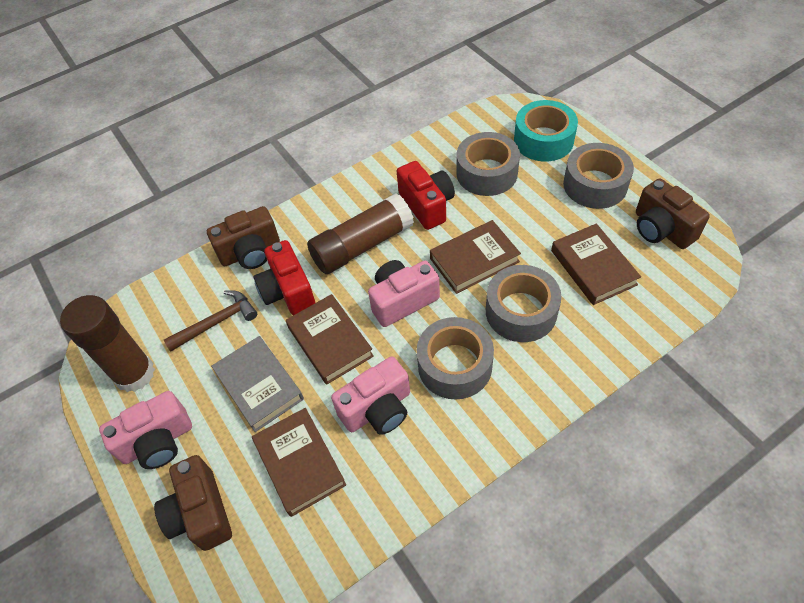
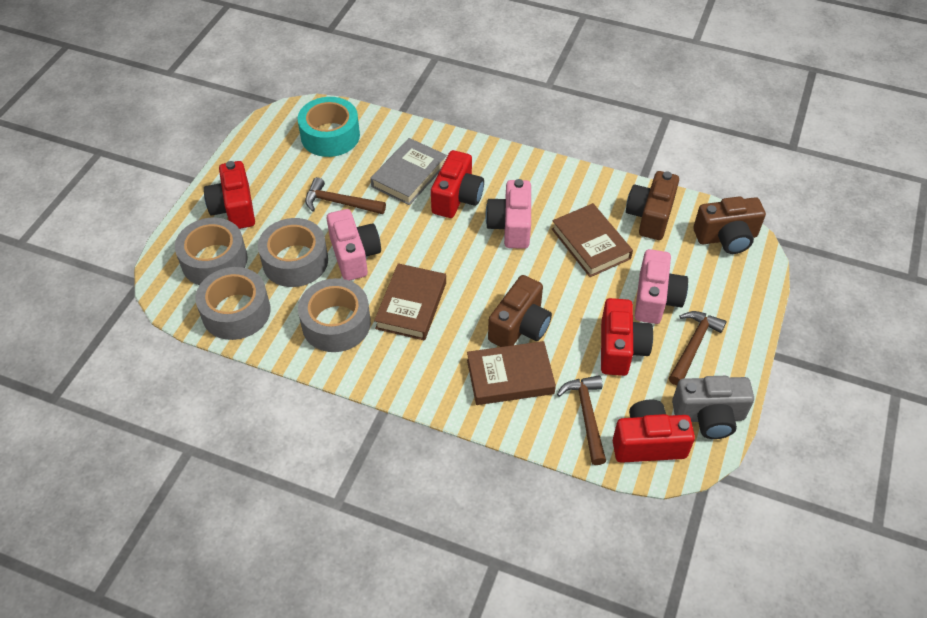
brown book: [252,408,346,517] [286,294,374,385] [430,220,521,294] [551,224,641,305] = 4 -> [374,263,446,340] [467,341,556,405] [552,203,633,277] = 3
brown glue stick: [60,295,155,392] [307,193,414,274] = 2 -> none = 0
brown hammer: [164,290,257,352] = 1 -> [305,177,386,214] [557,375,606,465] [669,311,726,386] = 3
grey camera: none = 0 -> [672,376,754,439] = 1
red camera: [253,240,316,315] [397,161,455,230] = 2 -> [204,161,255,229] [431,150,484,218] [601,298,653,376] [613,400,695,463] = 4

